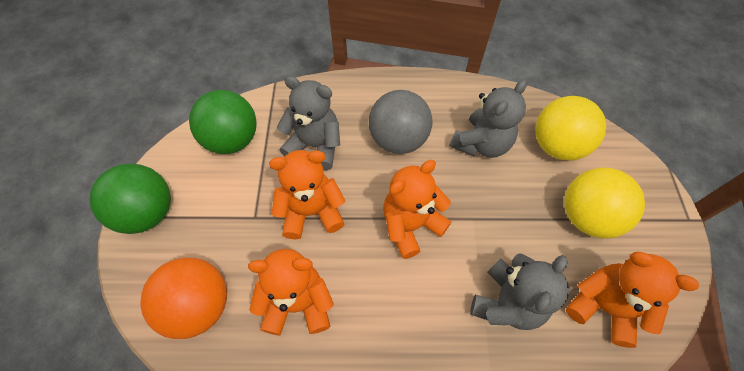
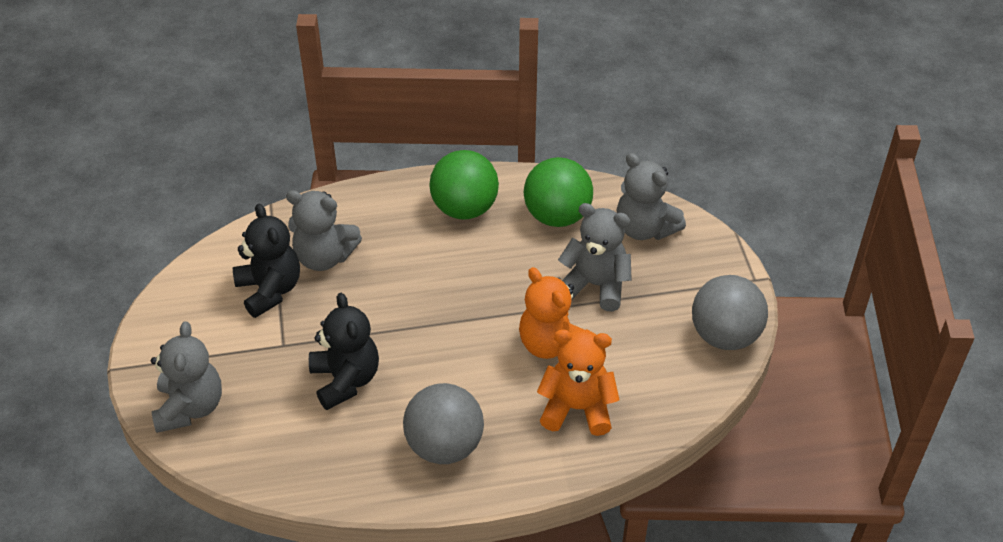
black teddy bear: none = 0 -> [233,204,300,318] [309,293,379,410] = 2
grey ball: [369,90,432,154] = 1 -> [403,383,484,464] [692,275,768,350] = 2
grey teddy bear: [277,76,340,170] [449,80,527,158] [470,254,569,330] = 3 -> [151,321,222,433] [286,190,362,271] [558,203,632,312] [616,153,686,240] = 4
orange ball: [140,258,227,339] = 1 -> none = 0
orange teddy bear: [248,249,334,336] [269,150,345,239] [383,160,451,259] [566,252,699,348] = 4 -> [519,267,589,359] [537,329,620,436] = 2
yellow ball: [535,96,606,161] [564,167,645,238] = 2 -> none = 0

